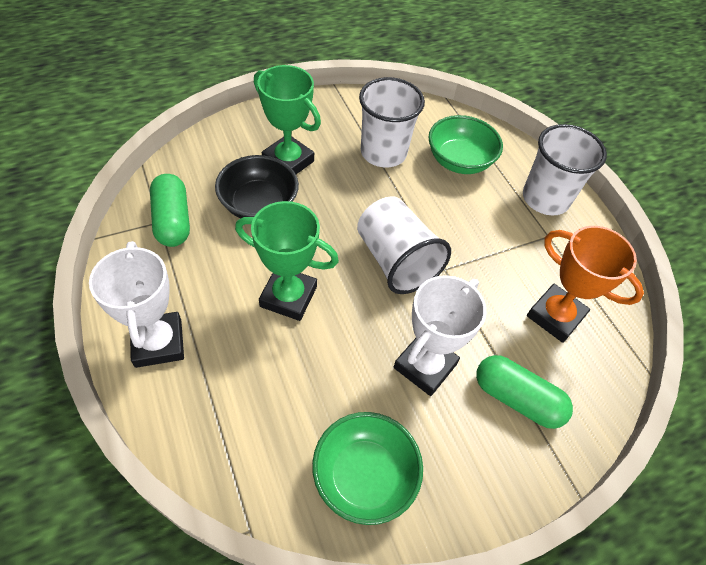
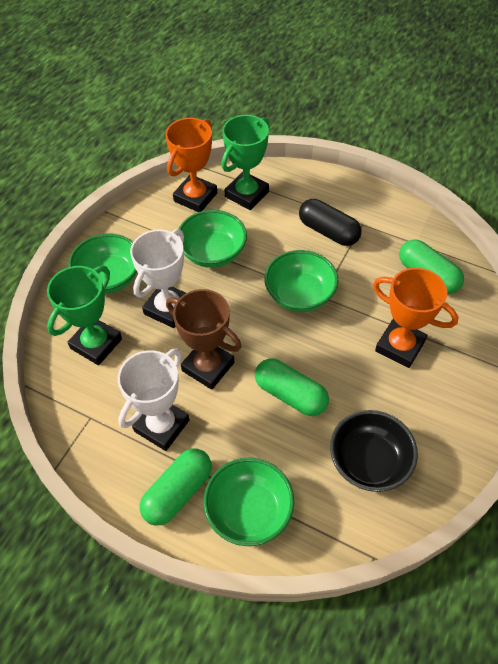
black capsule: none = 0 -> [299,199,362,246] = 1
brown trophy: none = 0 -> [166,289,242,390] = 1
green bowl: [312,412,423,525] [428,115,503,174] = 2 -> [68,234,137,294] [177,210,247,268] [204,457,294,546] [264,250,339,312] = 4
green capsule: [150,174,190,247] [476,355,573,429] = 2 -> [140,449,212,526] [255,358,329,416] [399,239,464,294] = 3
orange trophy: [527,226,644,343] = 1 -> [165,118,217,212] [373,268,459,368] = 2
white cup: [357,196,451,294] [359,77,425,167] [523,124,607,215] = 3 -> none = 0

